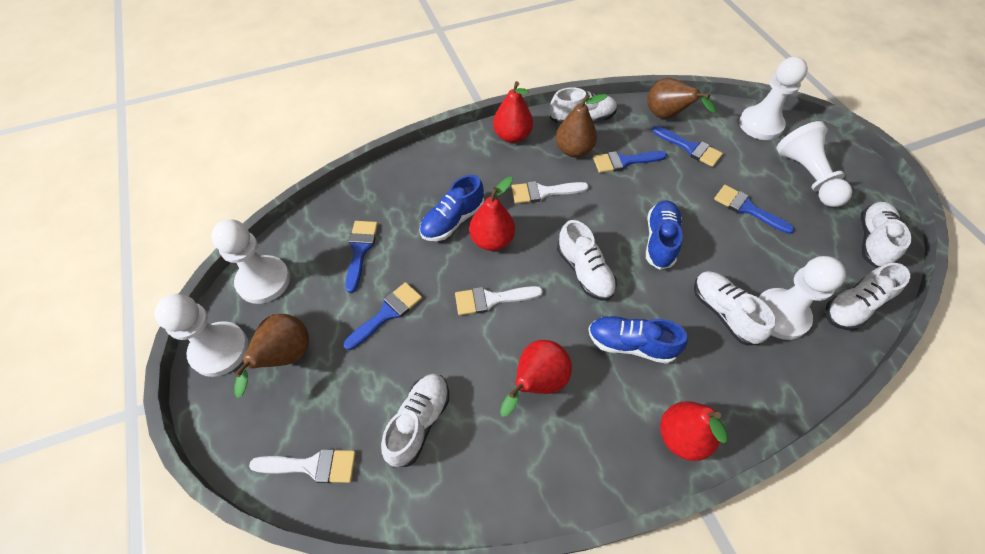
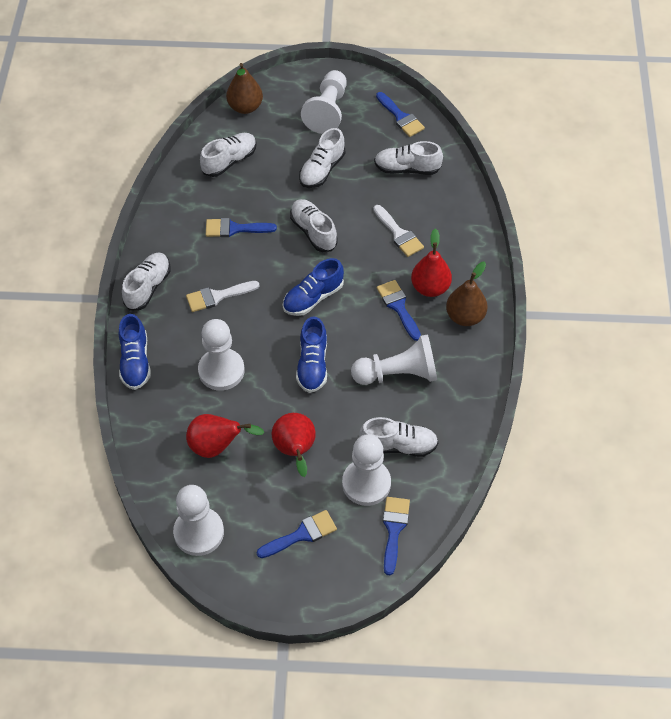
brown pear: [234,314,309,398] [556,94,608,158] [647,78,716,119] = 3 -> [226,63,263,114] [446,261,487,326] = 2
red pear: [469,177,515,251] [493,81,533,143] [500,340,572,416] [660,401,728,461] = 4 -> [186,414,265,458] [272,413,316,477] [411,228,452,297] = 3
white brush: [249,449,356,483] [455,286,543,315] [511,181,589,204] = 3 -> [186,281,259,312] [373,205,424,257] = 2

